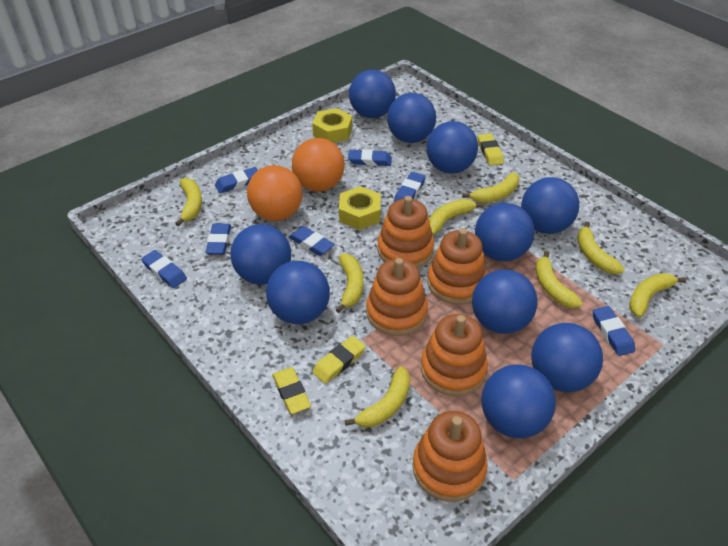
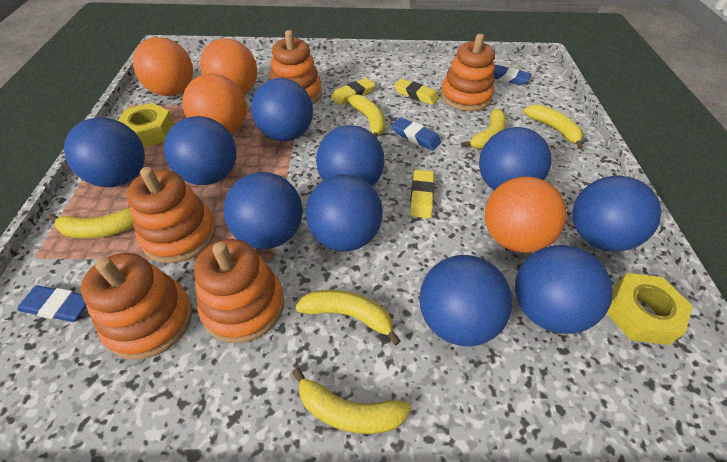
blue eraser: [141,250,187,288] [205,224,231,255] [215,167,258,193] [289,226,335,256] [348,149,392,166] [394,172,426,202] [593,306,635,356] = 7 -> [17,285,86,322] [392,117,441,151] [493,65,532,85] = 3
orange ball: [247,165,303,221] [292,138,345,192] = 2 -> [133,37,193,96] [182,74,247,134] [200,38,257,94] [485,176,567,253] = 4
yellow banana: [175,178,202,226] [336,254,363,313] [345,366,410,427] [429,199,484,235] [462,172,519,203] [536,251,583,308] [577,221,624,274] [629,273,686,317] = 8 -> [48,208,133,239] [292,368,411,434] [295,290,401,345] [348,95,385,137] [461,109,507,149] [523,104,583,149] = 6

